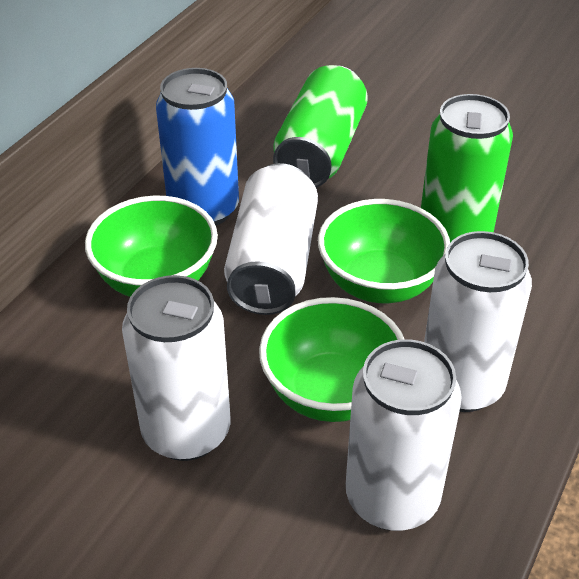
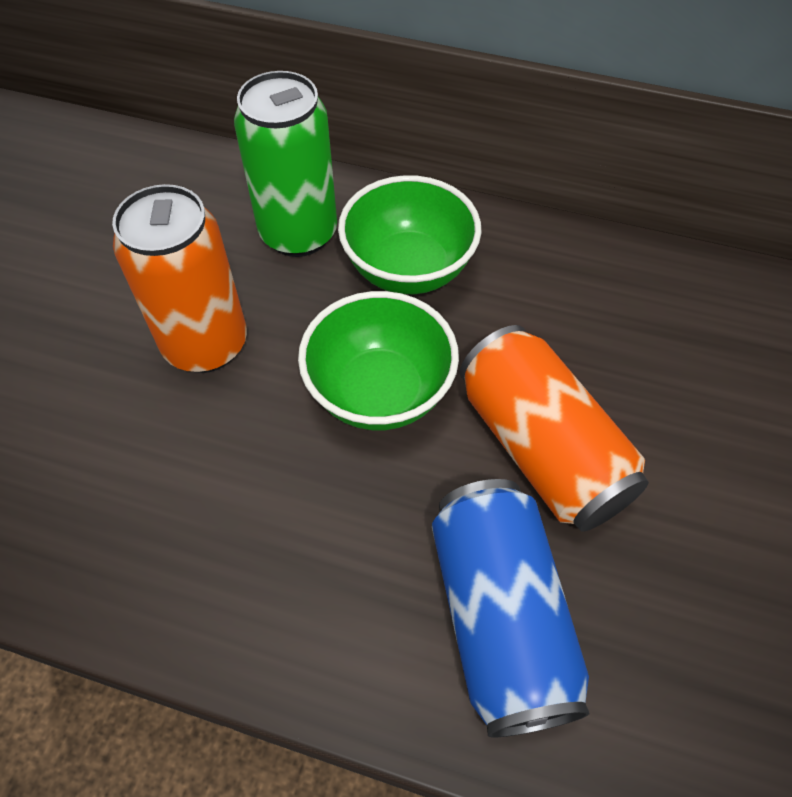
green bowl: [85,196,218,297] [259,297,404,422] [318,199,450,303] = 3 -> [298,291,459,430] [338,175,481,294] = 2
green can: [273,65,368,188] [421,94,513,242] = 2 -> [234,71,337,257] = 1
orange can: none = 0 -> [112,184,247,373] [460,325,649,532] = 2
white can: [122,275,230,461] [224,163,318,315] [346,339,462,531] [424,231,532,412] = 4 -> none = 0

